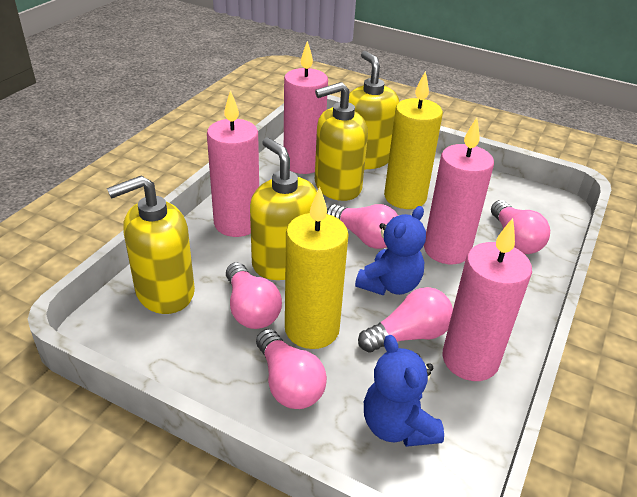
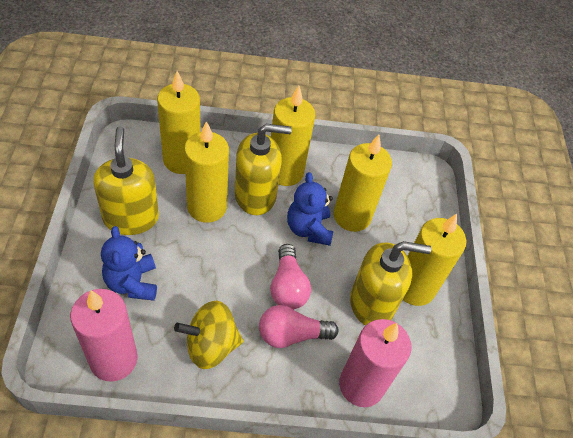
pink candle: [207,90,259,237] [284,41,328,174] [424,117,494,264] [442,218,532,381] = 4 -> [70,289,138,382] [339,319,411,407] = 2
pink light bulb: [226,262,282,329] [256,329,327,409] [327,204,398,249] [358,287,453,353] [491,200,550,254] = 5 -> [259,305,339,348] [270,244,311,310] = 2
yellow candle: [285,187,349,349] [384,71,443,209] = 2 -> [157,71,201,174] [184,121,229,223] [271,86,315,186] [334,134,392,232] [403,214,467,306] = 5
yellow soap dispenser: [107,175,195,314] [250,137,317,280] [315,82,368,201] [349,51,399,169] = 4 -> [93,127,159,235] [235,124,292,215] [350,241,431,325] = 3
yellow spinning top: none = 0 -> [174,301,243,369] = 1

